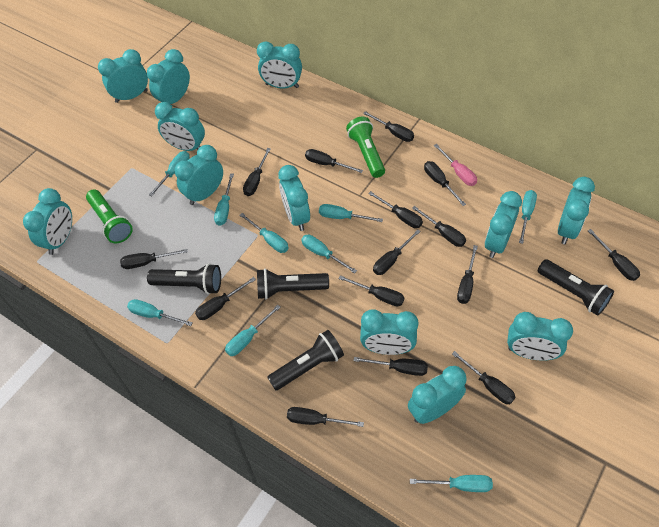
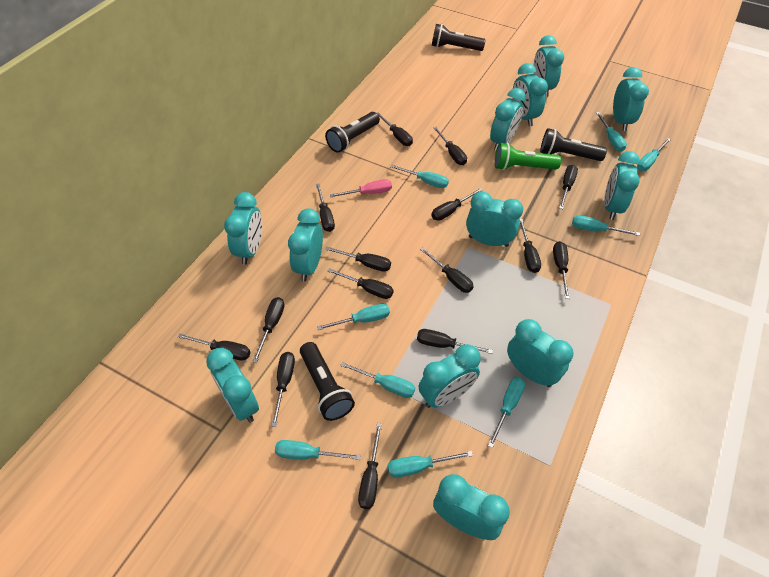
green flashlight: [86,189,133,244] [346,117,385,178] = 2 -> [495,143,561,170] = 1

